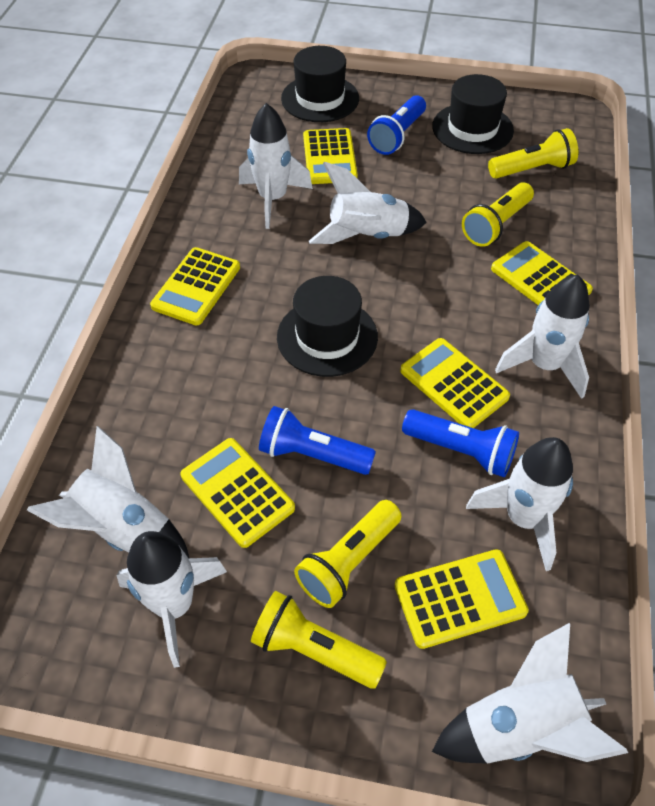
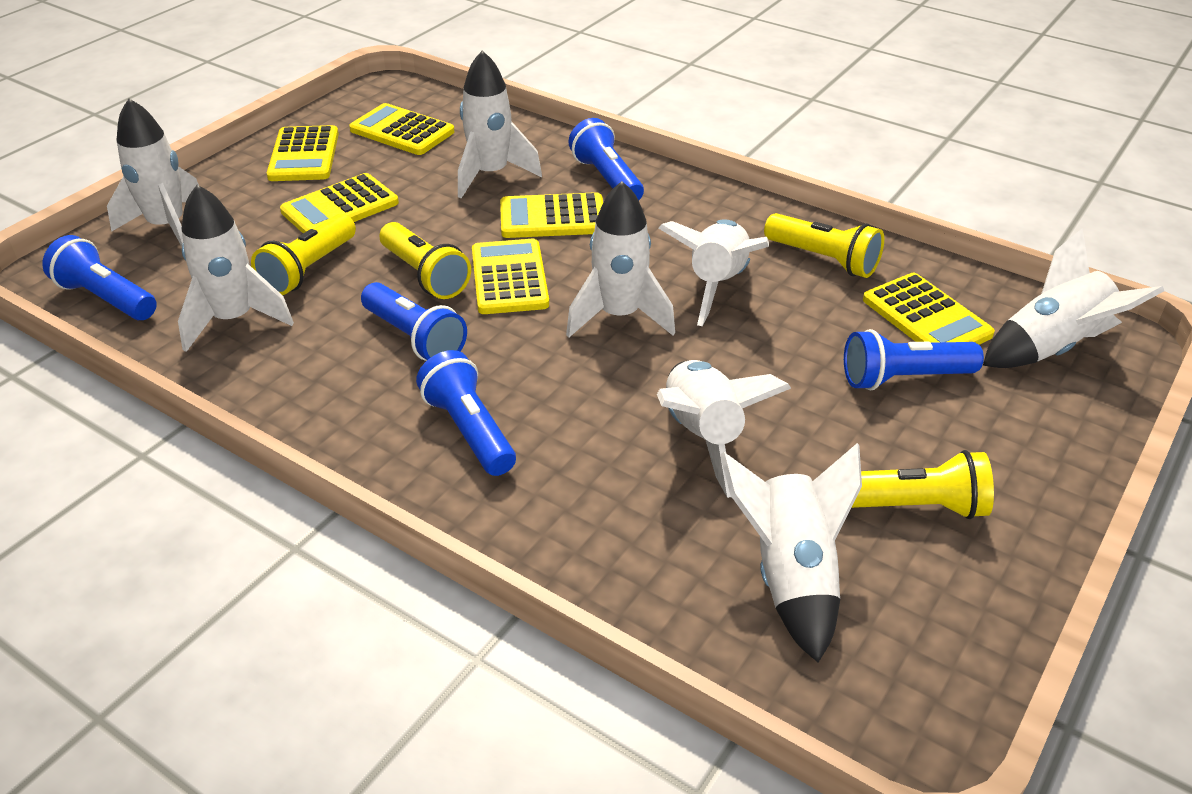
black hat: [277,276,378,377] [281,46,359,122] [432,74,514,154] = 3 -> none = 0
blue flashlight: [259,406,376,475] [367,95,426,155] [402,409,519,477] = 3 -> [42,235,157,320] [361,282,467,361] [416,350,516,476] [568,118,644,200] [844,329,984,390] = 5
white rocket: [27,426,189,558] [116,531,227,668] [239,103,313,229] [309,162,427,244] [432,623,628,764] [466,437,573,571] [495,274,590,399] = 7 -> [107,98,199,247] [178,185,294,352] [458,51,542,198] [566,181,675,337] [657,360,791,498] [658,219,769,326] [720,443,862,663] [983,228,1164,368] = 8

